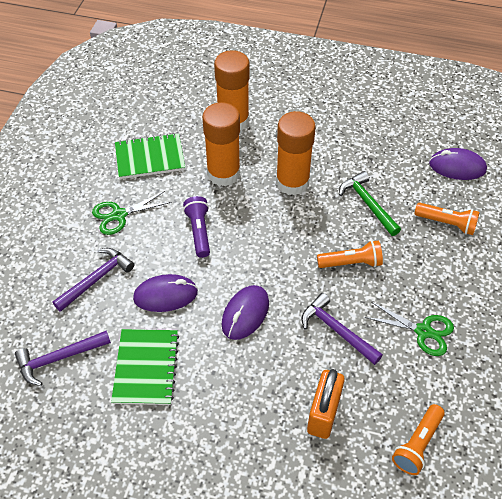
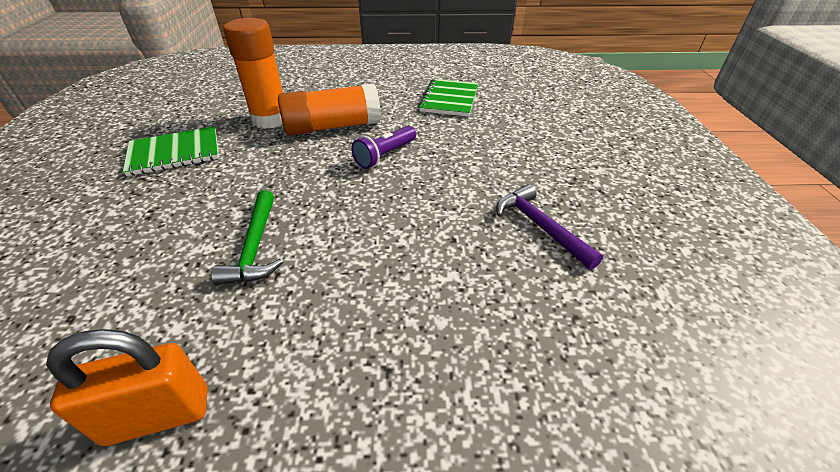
green scissors: [92,191,172,235] [364,302,454,356] = 2 -> none = 0
orange flashlight: [317,240,383,268] [392,404,445,475] [415,203,480,235] = 3 -> none = 0
orange glue stick: [202,102,240,186] [214,50,250,131] [276,111,316,195] = 3 -> [223,18,283,129] [278,84,381,136] = 2
purple hammer: [15,331,111,386] [53,248,134,312] [302,293,383,365] = 3 -> [496,184,603,270] = 1
purple mouse: [133,274,198,312] [222,285,269,340] [429,148,487,180] = 3 -> none = 0

